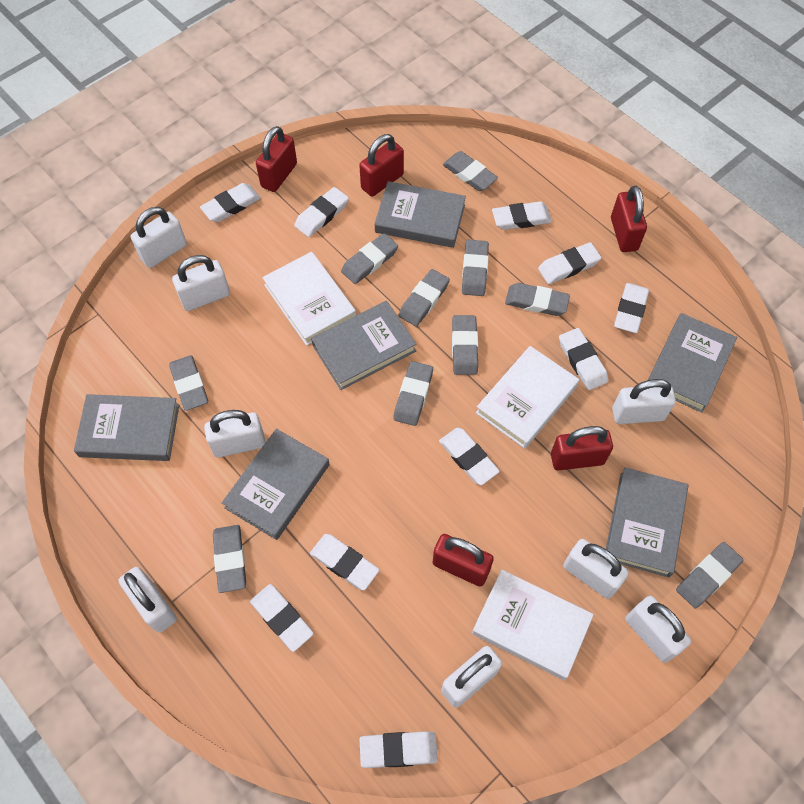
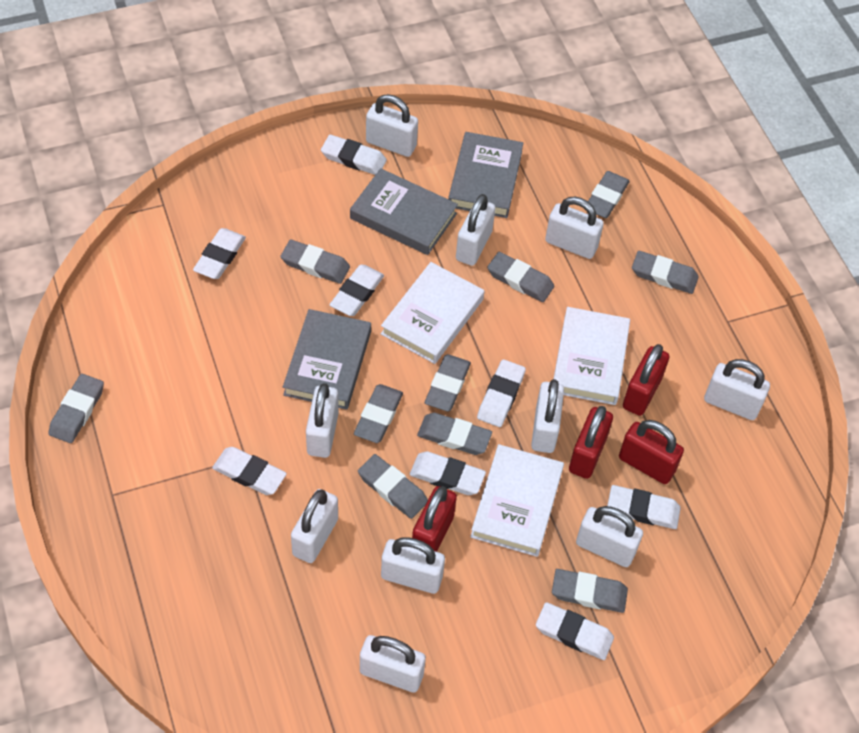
grey book: [74,394,179,461] [222,429,330,540] [311,301,417,390] [375,181,466,248] [606,467,688,578] [648,313,737,413] = 6 -> [283,309,371,410] [350,168,458,255] [448,132,524,218] = 3
red padlock: [256,126,297,192] [359,134,404,197] [433,534,494,587] [551,426,613,471] [611,186,647,252] = 5 -> [412,486,457,552] [569,406,613,479] [619,420,684,484] [623,344,669,416] = 4
white eraser: [200,183,261,222] [250,584,314,652] [294,187,349,237] [310,534,379,590] [359,731,438,768] [439,428,500,485] [492,201,552,230] [538,242,601,284] [559,328,608,390] [614,283,649,333] = 10 -> [193,228,246,279] [212,447,287,495] [321,135,387,175] [330,264,384,316] [410,451,486,495] [477,359,526,427] [536,602,614,660] [607,485,681,529] = 8
white padlock: [118,567,177,633] [131,207,187,268] [172,255,230,311] [204,410,266,458] [441,646,502,708] [563,539,629,599] [612,379,676,424] [625,596,691,663] = 8 -> [291,489,338,563] [306,383,339,458] [360,635,426,693] [366,94,418,157] [381,537,445,594] [456,194,496,266] [531,379,564,453] [545,197,604,259] [576,506,643,567] [704,359,770,420] = 10

